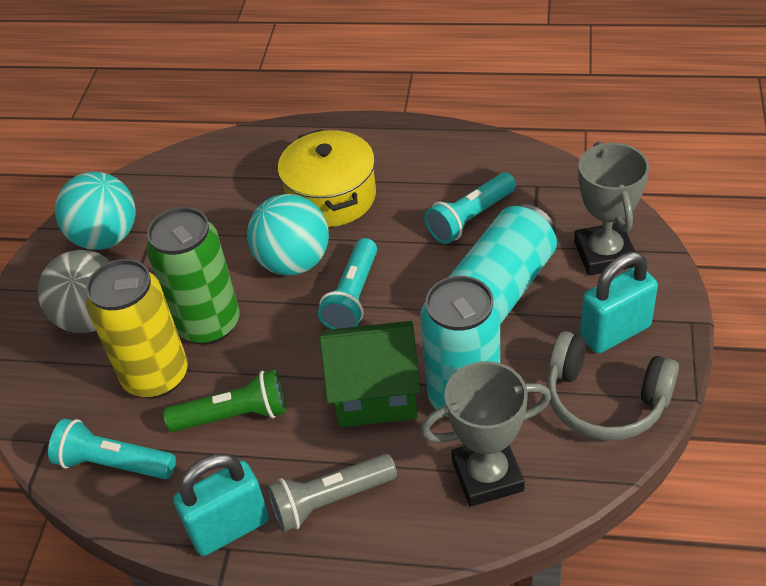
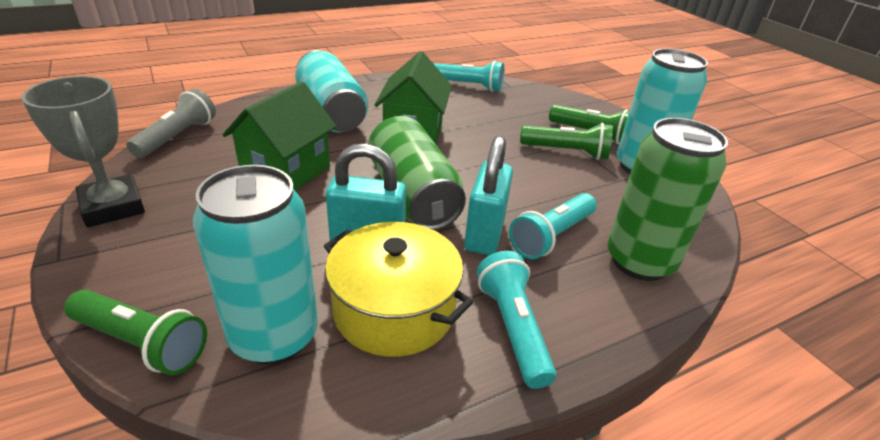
green can: [146,207,240,345] = 1 -> [368,116,466,230] [607,118,728,281] = 2
green flashlight: [163,370,286,432] = 1 -> [64,290,207,375] [520,123,613,160] [549,105,629,144] = 3
green house: [320,321,421,427] = 1 -> [223,81,336,191] [375,51,452,144] = 2
grey ball: [37,250,111,333] = 1 -> none = 0
grey headphones: [547,331,679,441] = 1 -> none = 0
grey trophy: [421,361,551,507] [574,141,649,275] = 2 -> [21,76,145,227] = 1
turquoise ball: [55,172,136,250] [247,194,329,276] = 2 -> none = 0
turquoise can: [420,276,500,417] [449,204,557,324] = 2 -> [193,165,318,365] [295,50,368,133] [617,48,708,174] = 3
yellow can: [86,259,188,399] = 1 -> none = 0

